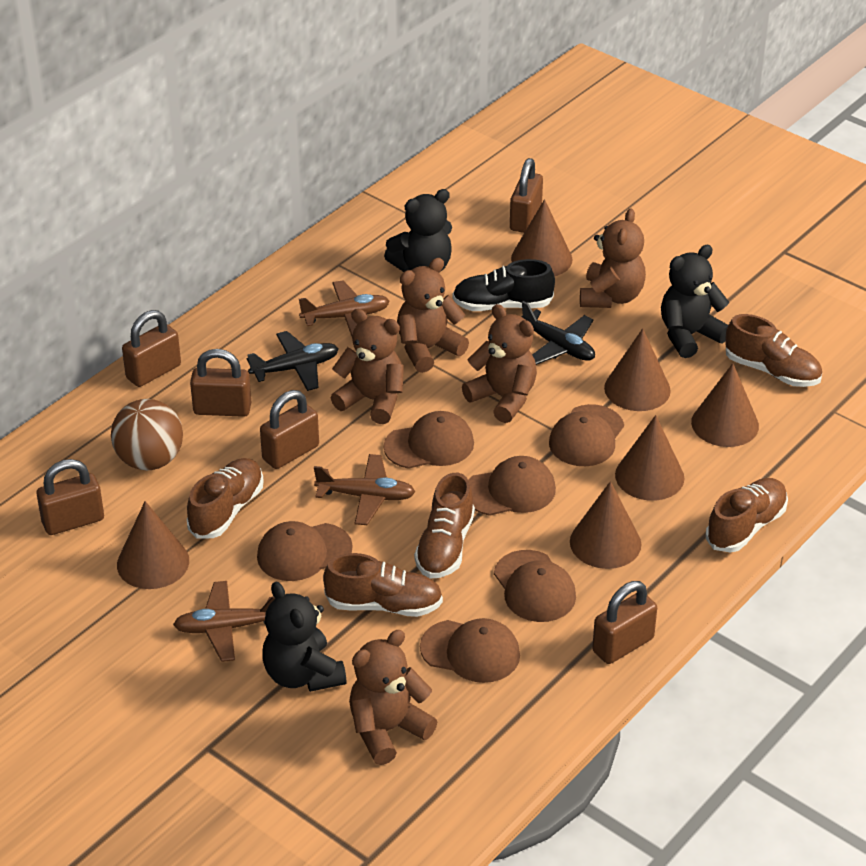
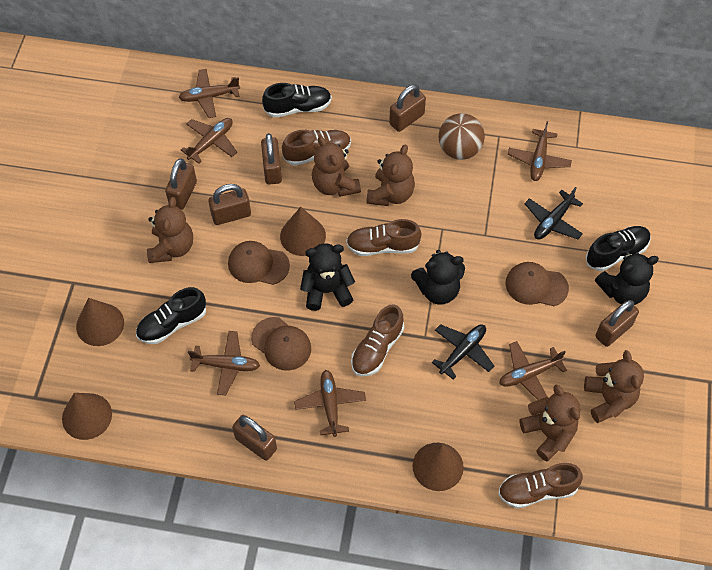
black shoe: [452,259,555,311] = 1 -> [136,287,206,344] [262,83,332,118] [586,226,651,271] = 3
brown cap: [257,521,353,581] [384,411,474,469] [420,618,520,683] [468,456,556,516] [494,550,576,622] [549,404,624,466] = 6 -> [228,241,290,285] [251,317,311,371] [506,262,569,306] = 3
brown cone: [117,501,189,589] [511,199,573,276] [570,481,641,569] [604,328,671,411] [615,415,684,501] [691,363,759,447] = 6 -> [62,393,112,440] [76,298,124,346] [280,207,326,256] [413,443,464,491] = 4
brown plane: [173,581,275,662] [299,280,390,336] [314,454,415,525] = 3 -> [178,69,240,118] [181,118,237,164] [188,331,260,395] [294,370,366,437] [499,341,567,400] [508,121,572,181] = 6
brown shoe: [187,458,264,539] [323,553,443,617] [414,473,475,578] [706,478,788,552] [725,314,822,387] = 5 -> [282,130,351,166] [346,219,422,256] [351,304,404,376] [498,463,583,508] = 4

